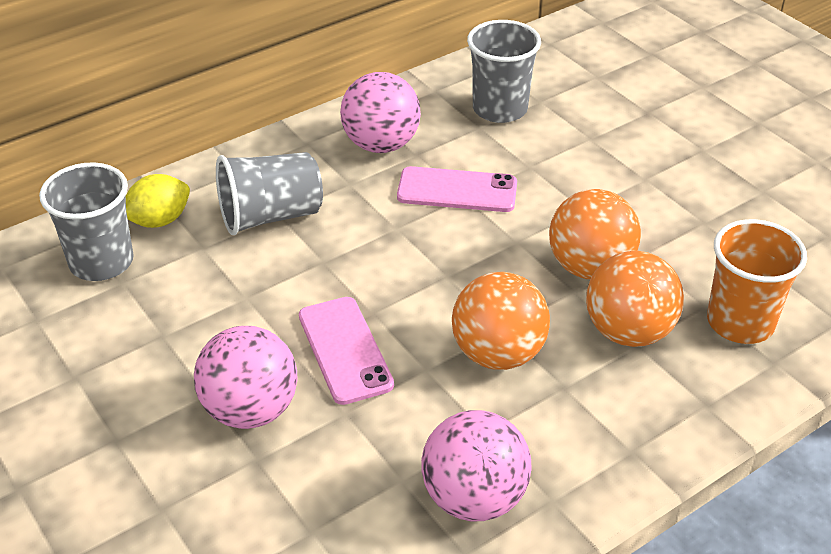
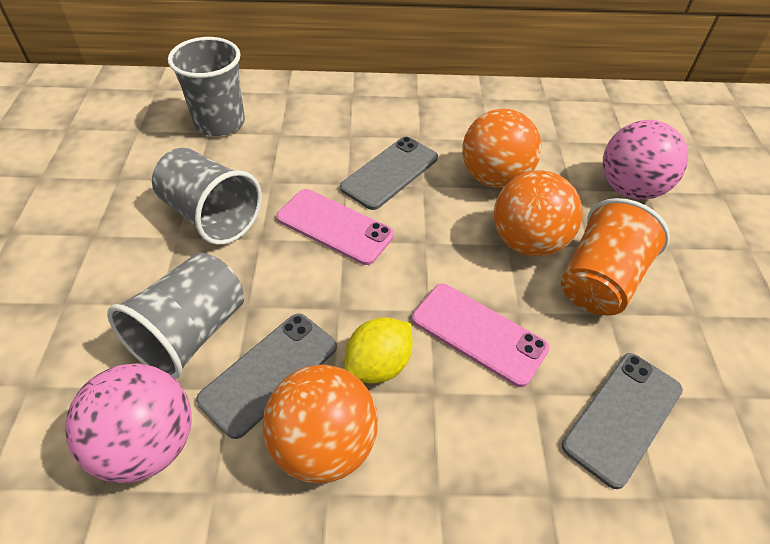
grey phone: none = 0 -> [196,313,337,439] [340,137,438,210] [562,353,683,489] = 3
pink ball: [194,326,298,429] [340,72,421,153] [421,410,532,521] = 3 -> [65,363,192,483] [603,120,688,200] = 2

